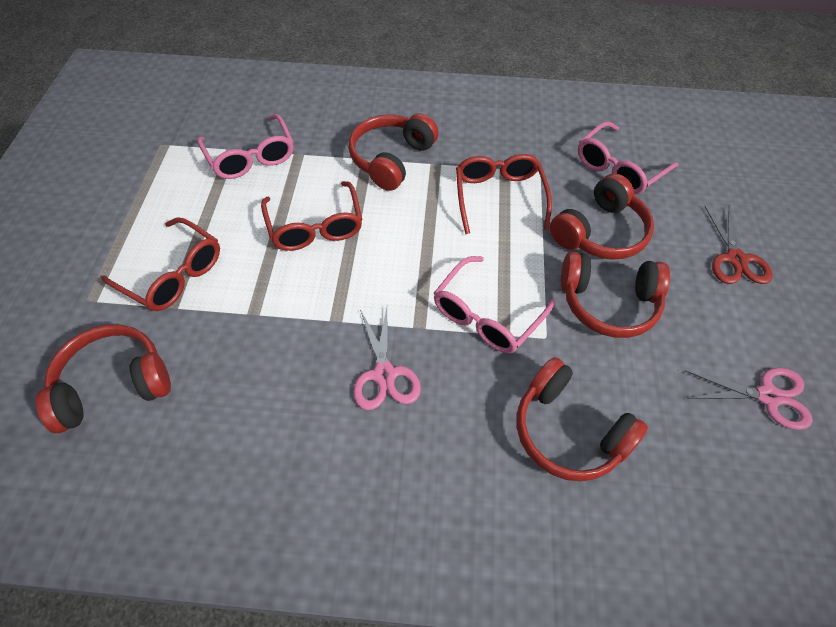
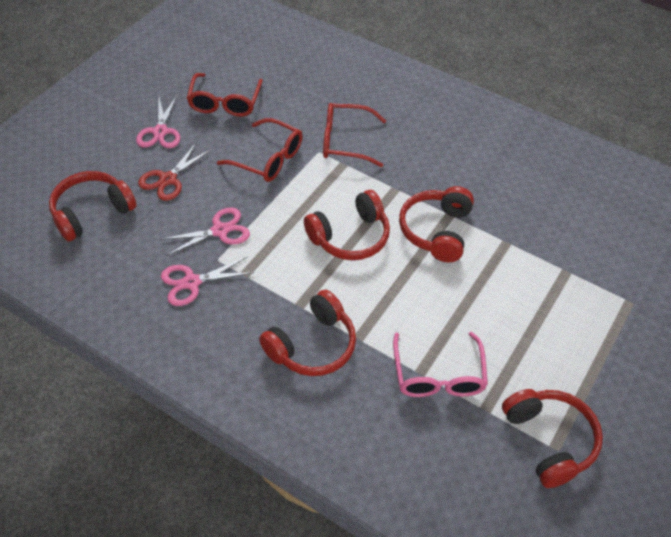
pink glasses: [197,114,293,179] [434,256,555,353] [578,121,679,194] = 3 -> [393,332,488,397] = 1
pink scissors: [353,307,421,410] [685,368,813,430] = 2 -> [136,96,180,148] [160,208,250,256] [161,257,254,306] = 3

